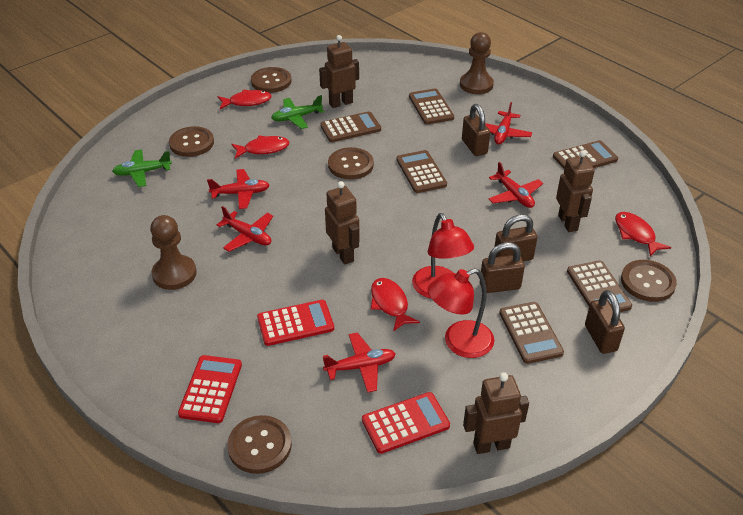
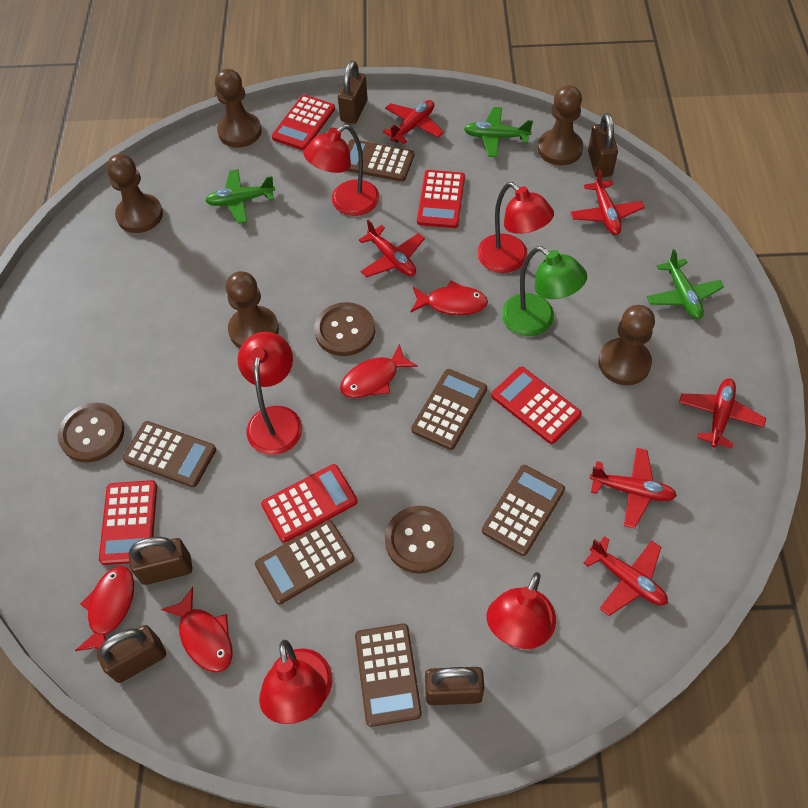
brown button: [169,126,214,157] [227,415,292,474] [251,67,291,93] [328,147,374,180] [621,260,677,302] = 5 -> [57,403,124,463] [314,302,375,356] [385,506,454,574] = 3
brown padlock: [462,104,490,156] [480,242,525,293] [494,214,537,261] [585,290,625,354] = 4 -> [97,625,166,683] [129,537,192,585] [338,61,368,124] [425,667,484,705] [588,113,618,177] = 5
brown pawn: [150,215,197,290] [460,32,494,94] = 2 -> [106,154,163,233] [215,69,262,148] [226,271,279,348] [538,85,583,165] [598,305,655,385] = 5
brown robot: [319,35,359,108] [325,181,360,265] [463,372,529,454] [556,150,595,232] = 4 -> none = 0
green lamp: none = 0 -> [502,246,587,336] = 1
green plane: [112,149,172,187] [271,95,324,129] = 2 -> [205,169,275,224] [464,107,533,157] [647,249,724,320] = 3
red calculator: [178,355,242,423] [257,300,334,346] [362,392,450,454] = 3 -> [99,480,157,565] [261,464,358,543] [272,95,335,150] [417,170,465,228] [492,367,582,444] = 5
red lamp: [412,213,474,298] [428,268,494,358] = 2 -> [238,332,302,455] [259,640,332,724] [304,124,379,216] [477,182,554,273] [487,572,556,649] = 5
red plane: [207,169,269,209] [217,206,273,252] [323,332,396,393] [485,102,532,145] [489,162,543,208] = 5 -> [359,220,425,278] [383,100,444,144] [570,170,645,235] [584,536,668,616] [590,448,677,529] [679,378,766,448] = 6

